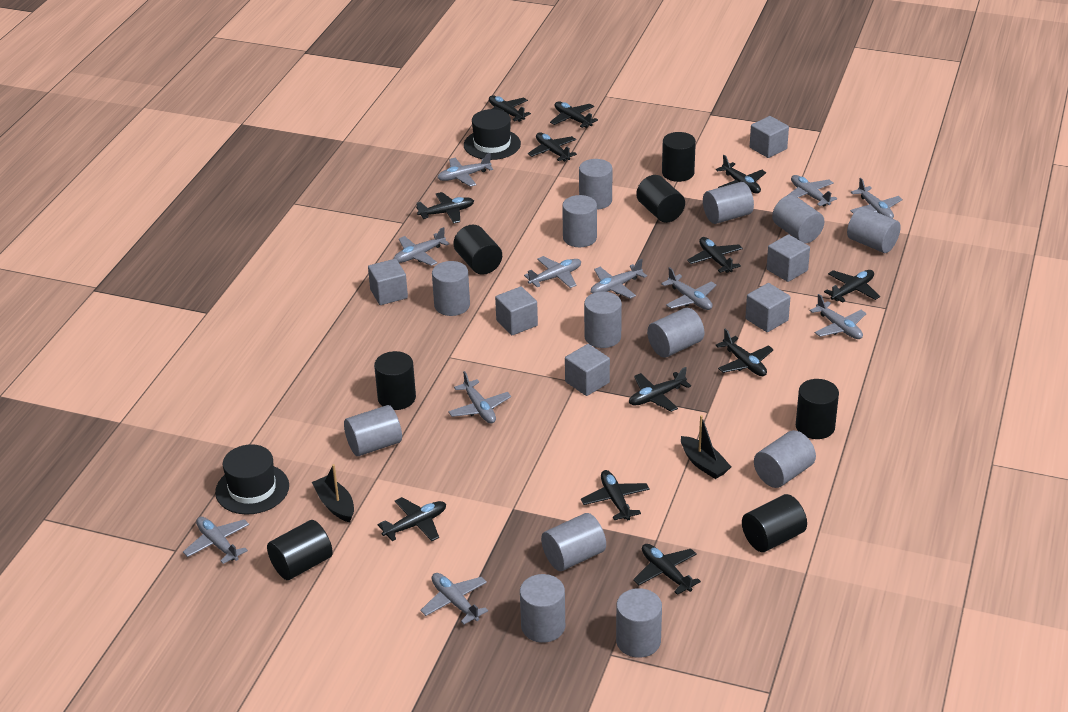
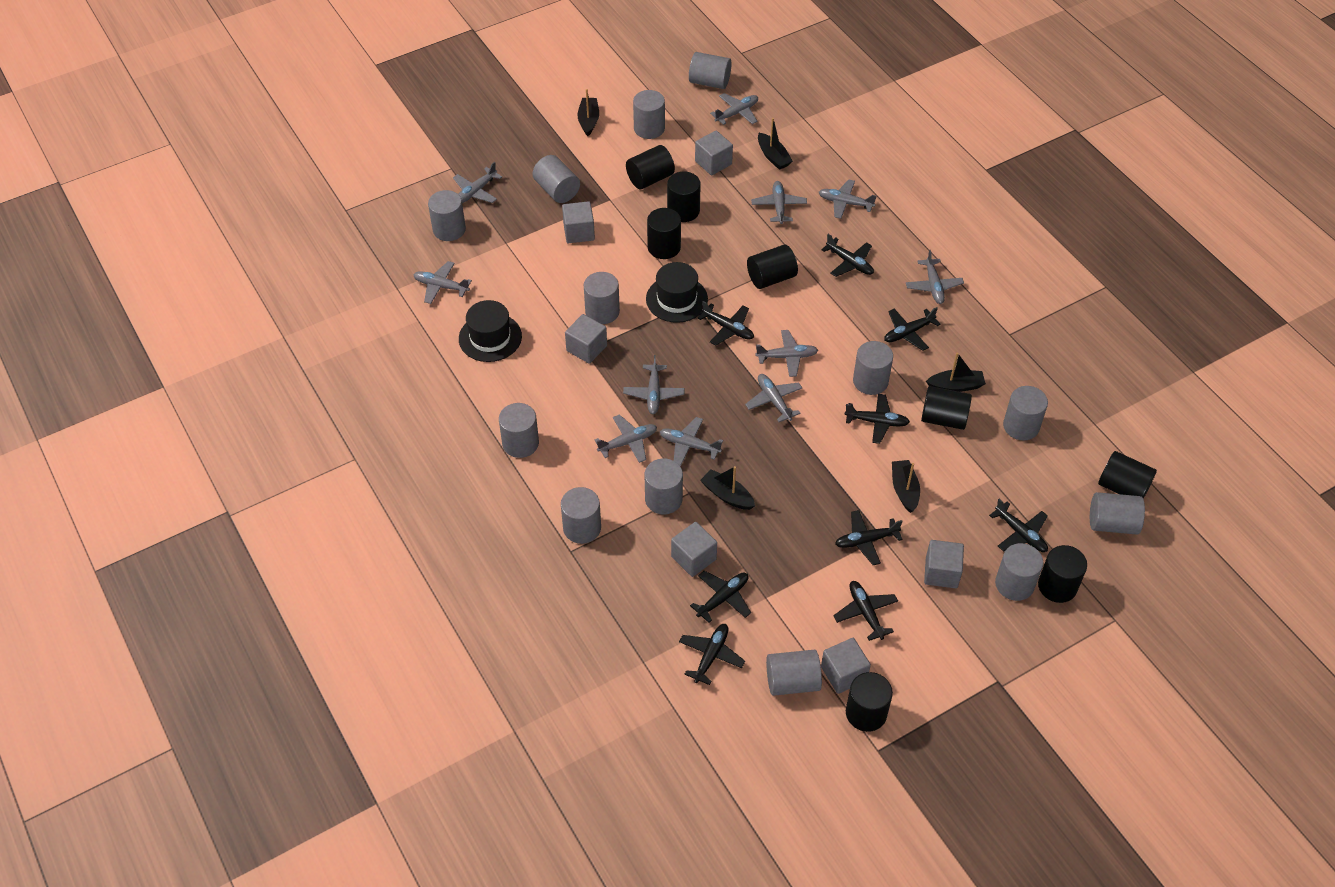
black boat: [312,464,354,522] [681,415,731,479] = 2 -> [578,89,599,136] [700,466,755,510] [758,118,793,170] [892,460,920,513] [926,353,986,392] = 5
black cylinder: [267,520,333,580] [374,351,416,410] [454,225,502,275] [636,175,685,223] [662,132,696,182] [742,494,807,552] [796,379,839,439] = 7 -> [626,145,675,189] [647,208,681,259] [667,172,701,222] [747,244,798,289] [846,672,893,732] [921,386,972,430] [1038,545,1087,603] [1098,451,1157,499] = 8
black plane: [378,497,446,541] [416,192,474,223] [489,95,531,122] [528,132,577,162] [550,101,598,128] [581,470,650,520] [629,367,691,412] [633,544,701,595] [687,237,743,273] [716,155,766,194] [716,328,774,376] [824,270,880,302] = 12 -> [679,624,745,685] [690,571,751,623] [698,301,754,345] [821,234,874,277] [833,581,898,641] [835,510,903,565] [844,394,910,444] [884,307,941,351] [989,499,1048,552] = 9

